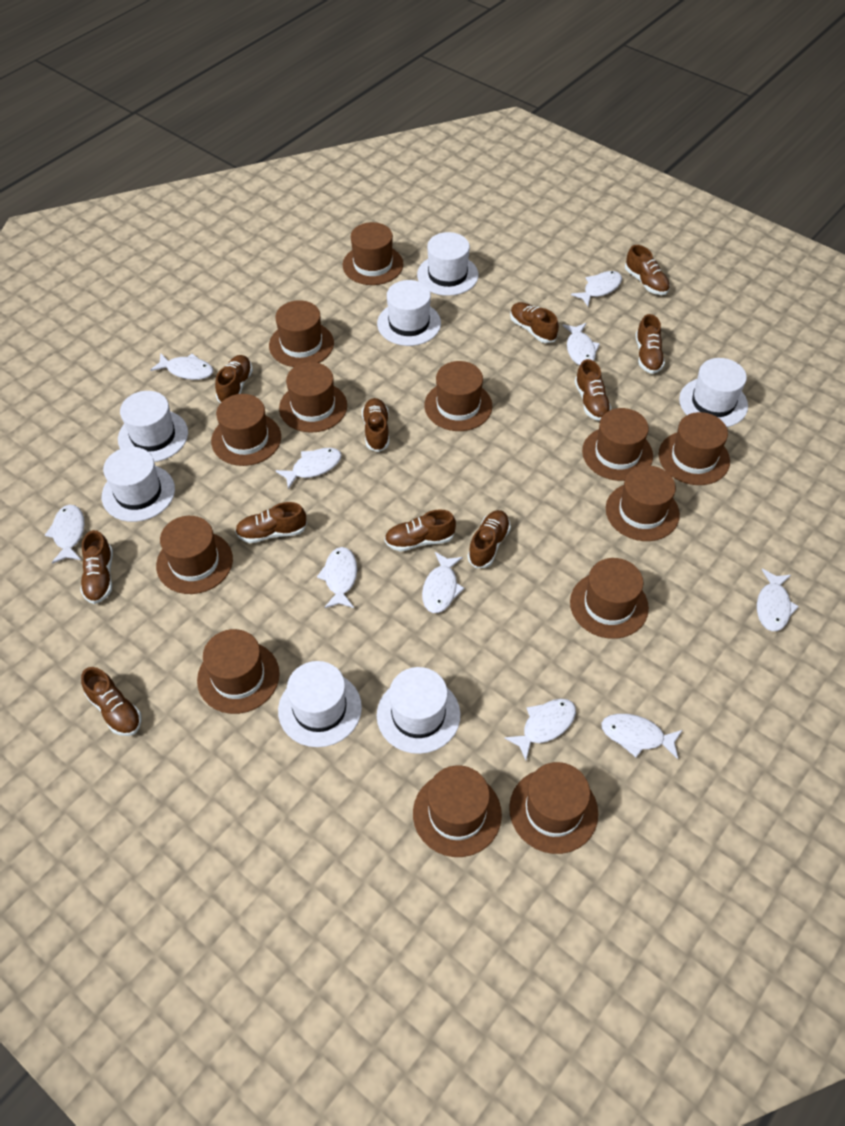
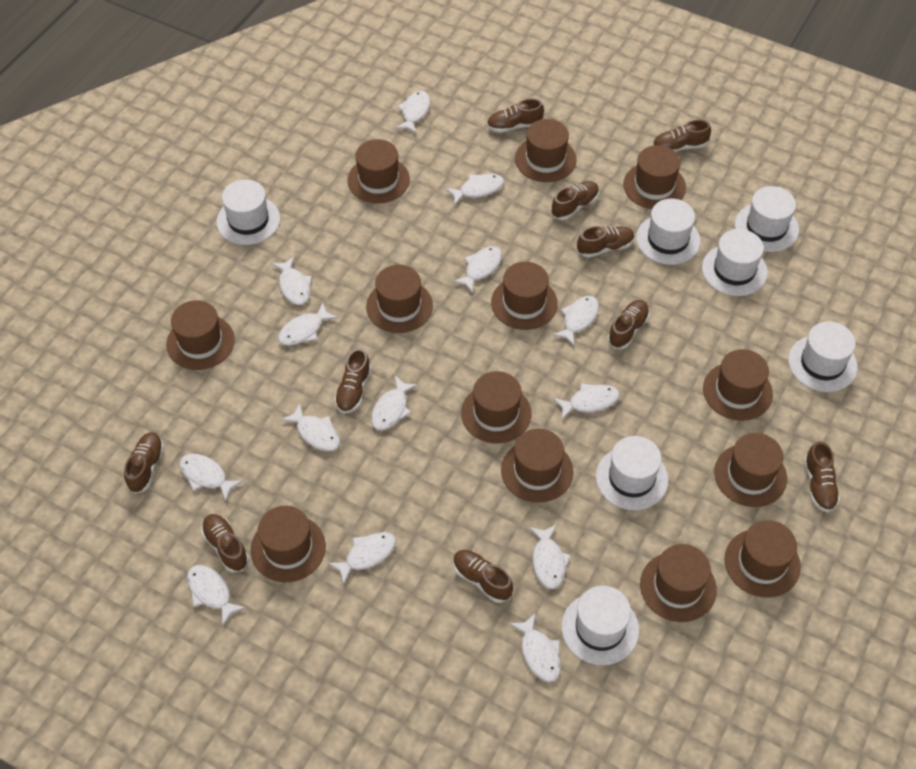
brown shoe: [80,530,113,604] [81,667,142,736] [215,355,253,403] [235,502,307,543] [362,398,389,452] [384,509,456,551] [468,510,511,568] [510,302,559,343] [575,359,611,421] [625,245,670,295] [636,314,665,374] = 11 -> [124,432,164,494] [201,514,249,573] [334,348,371,414] [453,550,513,603] [487,98,544,133] [551,181,599,220] [577,226,635,258] [607,300,650,349] [652,120,711,152] [804,441,840,512] = 10
white fish: [45,505,85,564] [150,353,213,380] [276,448,342,489] [317,547,357,608] [422,552,465,613] [504,699,576,760] [562,323,600,365] [571,271,622,306] [601,714,682,759] [757,569,799,631] = 10 -> [179,454,243,501] [187,565,246,626] [271,256,312,305] [278,302,338,346] [281,403,340,451] [328,532,396,584] [371,376,418,430] [395,91,430,134] [445,174,504,205] [453,246,502,293] [509,613,561,682] [529,525,571,589] [552,296,599,346] [553,383,620,420] = 14

